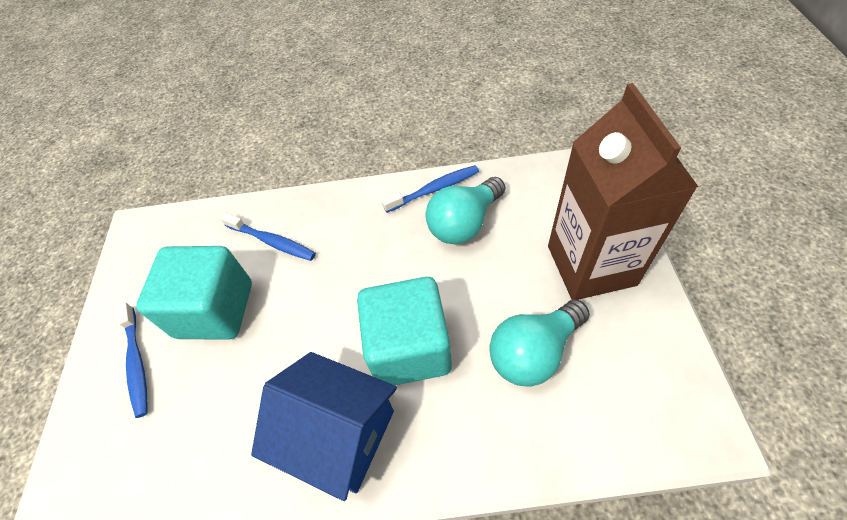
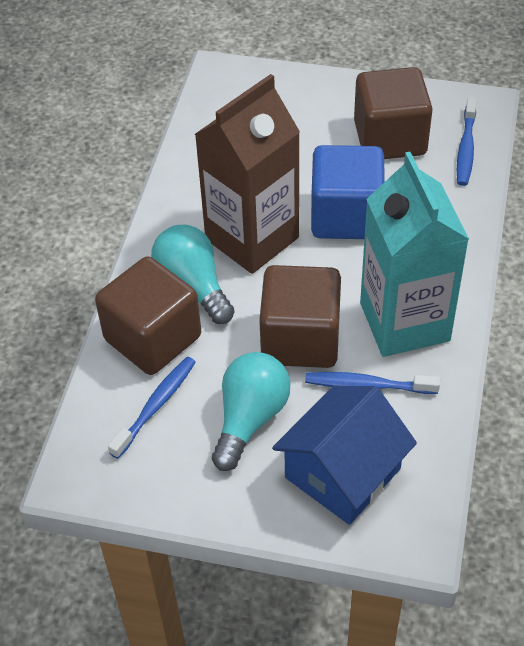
blue cube: none = 0 -> [311,145,385,239] = 1
brown cube: none = 0 -> [95,256,201,375] [259,265,341,368] [354,67,433,159] = 3
turquoise carton: none = 0 -> [360,152,469,357] = 1
turquoise cube: [136,246,252,340] [357,277,452,385] = 2 -> none = 0

